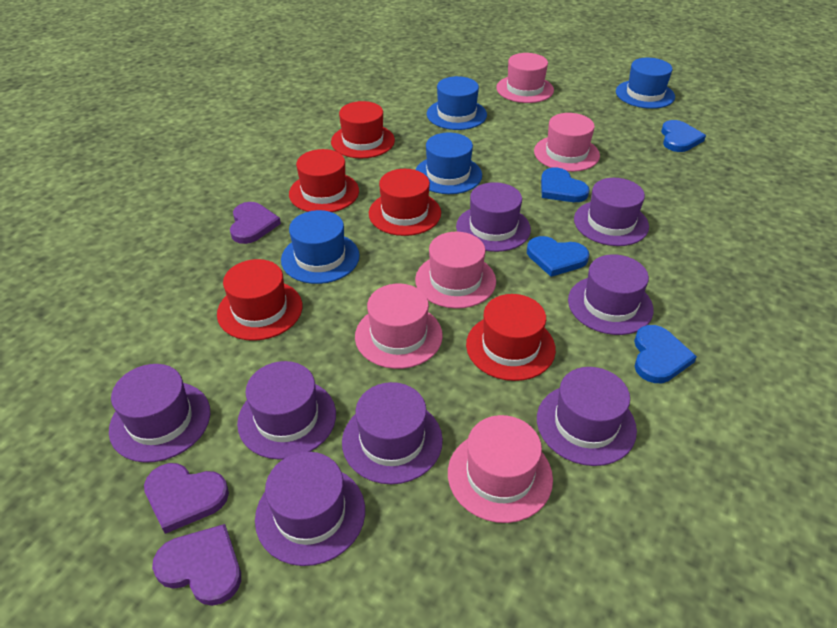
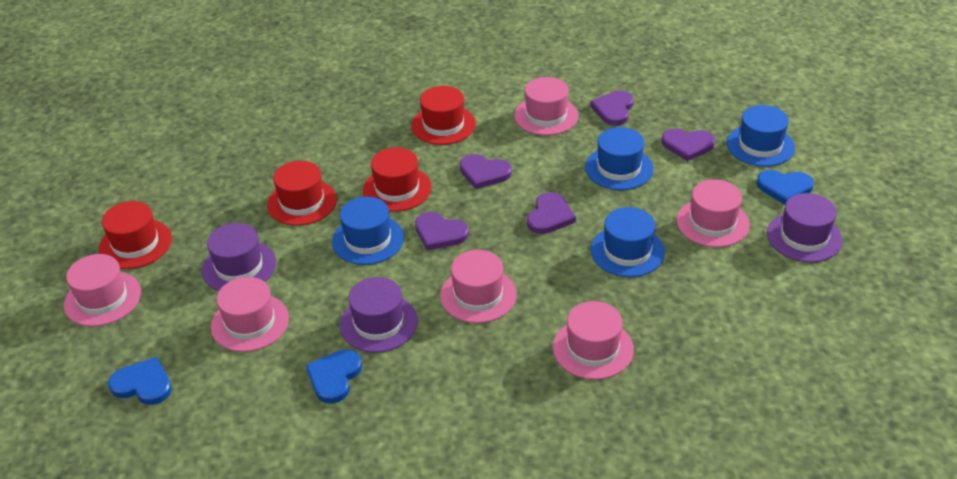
blue heart: [527,236,589,277] [541,167,590,202] [634,325,697,383] [661,120,706,152] = 4 -> [108,357,172,405] [306,349,362,404] [756,170,814,204] = 3
pink hat: [355,284,443,369] [415,232,496,309] [448,415,553,523] [496,53,554,103] [534,113,600,172] = 5 -> [64,254,141,327] [211,277,289,352] [440,250,517,323] [514,77,579,135] [553,301,634,380] [676,180,750,247] = 6
purple hat: [109,364,210,463] [237,361,336,460] [255,452,365,566] [342,382,443,484] [456,182,531,252] [537,367,637,466] [568,254,654,335] [574,178,649,246] = 8 -> [202,223,276,291] [340,277,418,353] [767,193,843,263] = 3
purple heart: [144,463,229,534] [152,524,241,606] [230,202,281,244] = 3 -> [415,212,469,250] [460,154,512,189] [527,192,576,234] [590,90,634,126] [661,128,715,161] = 5
red hat: [217,259,302,341] [289,149,359,212] [331,101,395,158] [369,169,441,236] [466,294,556,381] = 5 -> [99,201,172,269] [267,161,337,226] [363,147,432,212] [411,86,476,145] = 4

